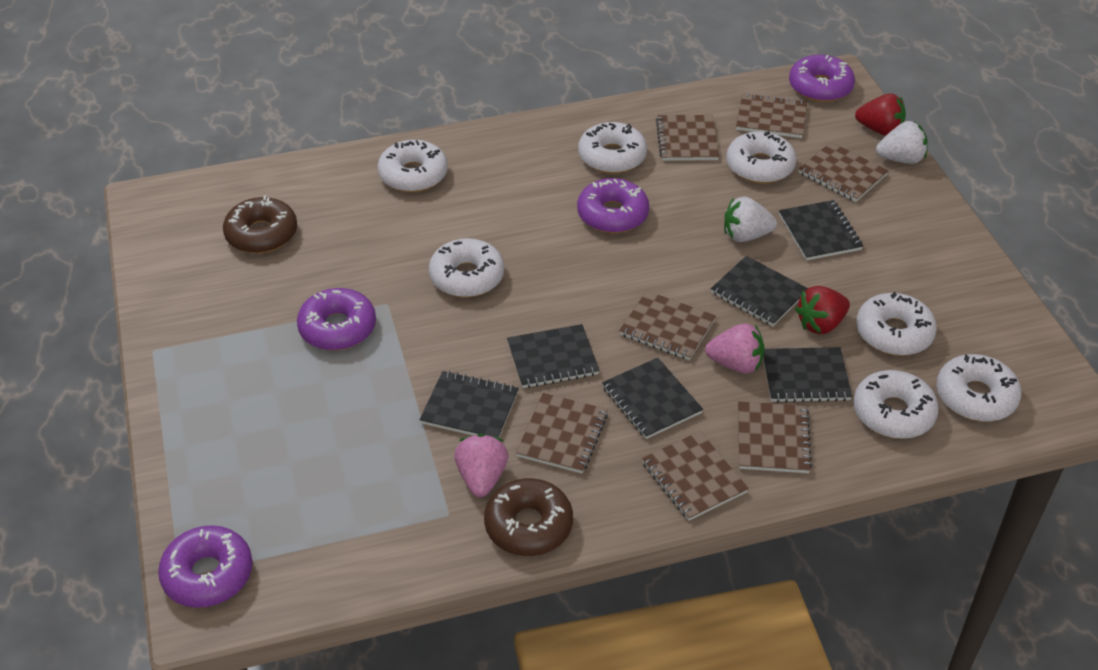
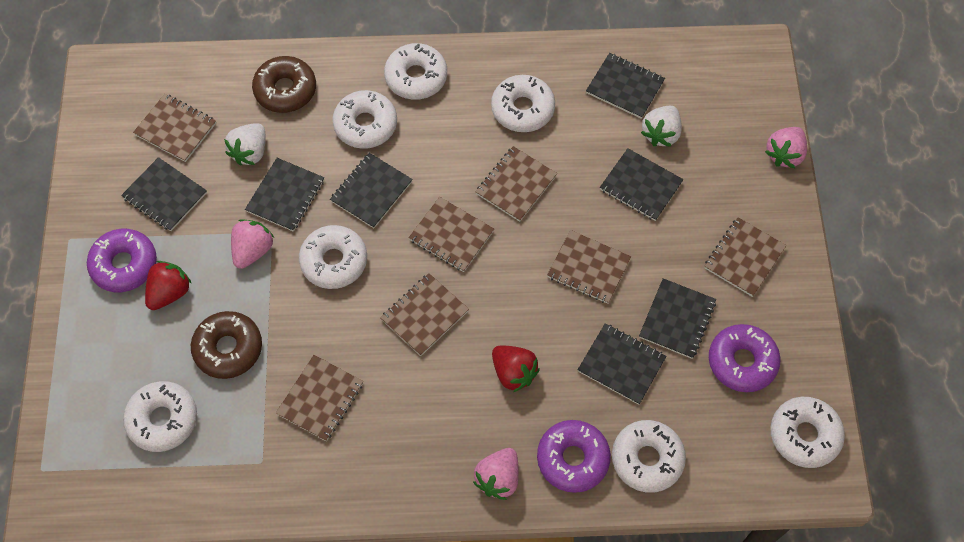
black notebook: [420,371,519,438] [507,324,600,388] [602,358,703,439] [711,256,808,326] [763,347,852,403] [779,200,863,261] = 6 -> [121,157,207,231] [245,158,324,232] [330,153,413,228] [578,323,666,405] [586,53,665,119] [600,148,684,221] [639,278,716,359] = 7
pink strawberry: [454,434,508,497] [705,324,764,373] = 2 -> [231,219,274,269] [473,448,519,500] [765,127,807,168] = 3
purple donut: [158,525,253,608] [297,288,376,350] [577,178,649,233] [789,55,855,102] = 4 -> [87,229,157,292] [537,420,611,493] [709,324,780,392] = 3

